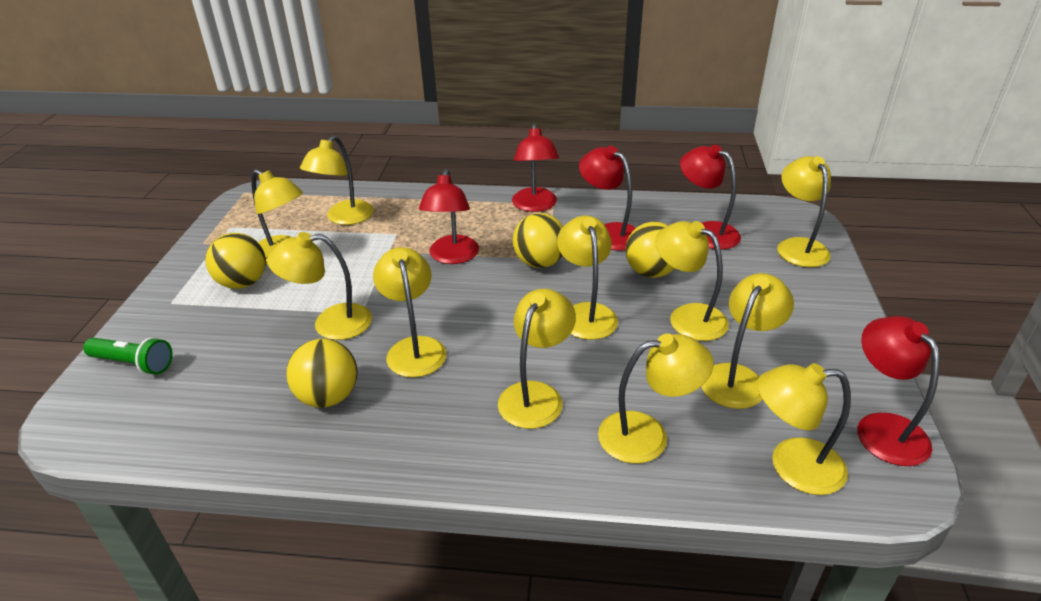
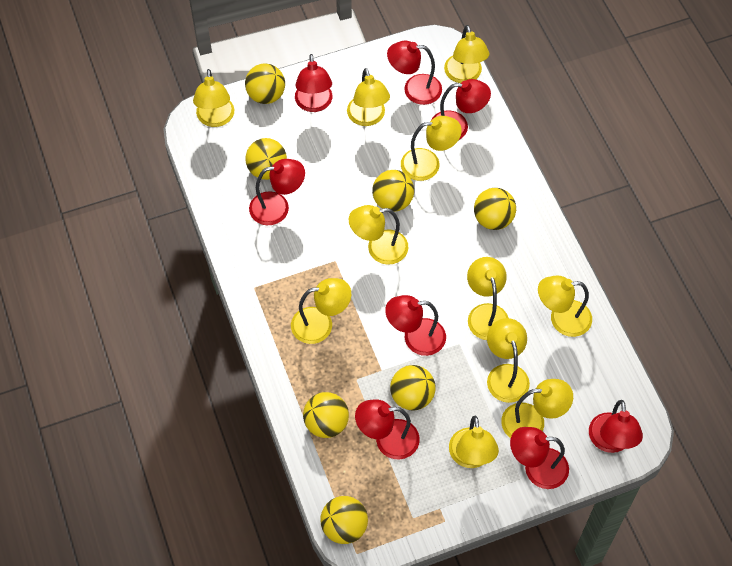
green flashlight: [83,337,173,375] = 1 -> none = 0
red lamp: [419,169,479,264] [512,124,559,212] [579,146,636,251] [680,144,741,250] [857,316,940,466] = 5 -> [249,159,305,225] [295,54,333,112] [355,400,420,459] [385,295,446,356] [387,41,442,105] [431,79,491,140] [510,427,569,489] [589,400,643,453] = 8
yellow ball: [205,233,266,289] [286,339,358,408] [513,213,563,268] [625,222,675,278] = 4 -> [245,63,285,104] [245,138,287,180] [303,392,349,438] [320,496,368,544] [372,170,414,212] [390,365,436,410] [474,188,516,230] = 7

